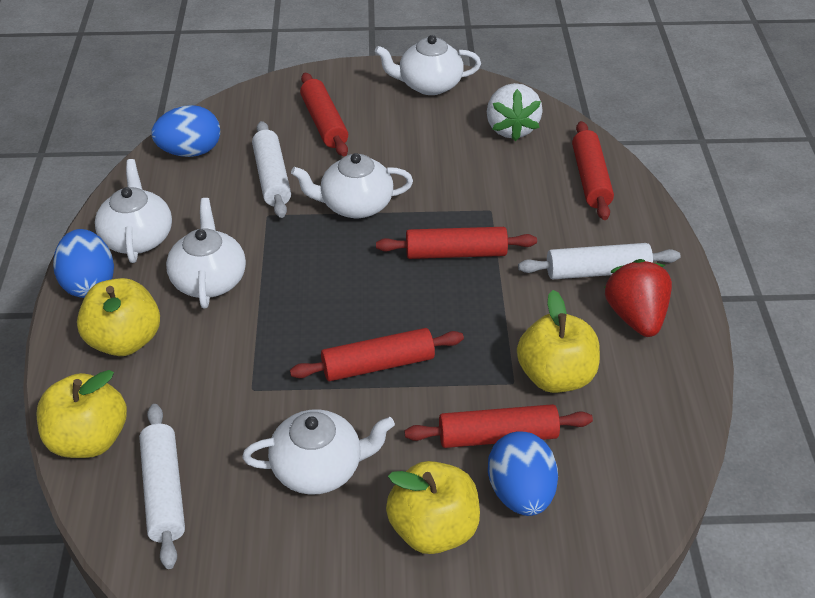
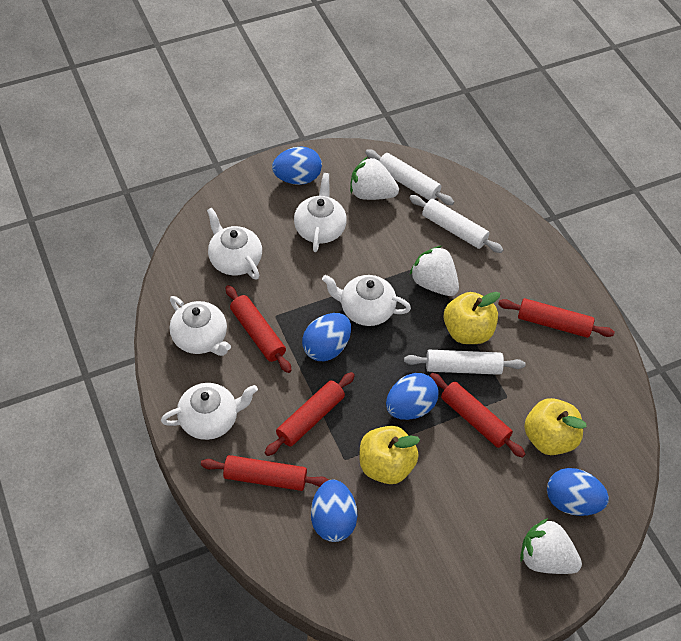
blue egg: [53,229,114,298] [151,105,220,157] [488,432,558,516] = 3 -> [272,147,322,185] [302,313,351,361] [311,480,357,542] [386,373,439,420] [547,468,609,516] = 5
red strawberry: [604,259,672,337] = 1 -> none = 0
white strawberry: [487,83,543,141] = 1 -> [350,156,399,200] [410,246,459,296] [520,518,582,574] = 3
yellow apple: [36,370,127,458] [77,278,160,356] [386,461,480,554] [517,290,600,393] = 4 -> [360,426,420,484] [444,292,500,344] [524,398,587,455] = 3

